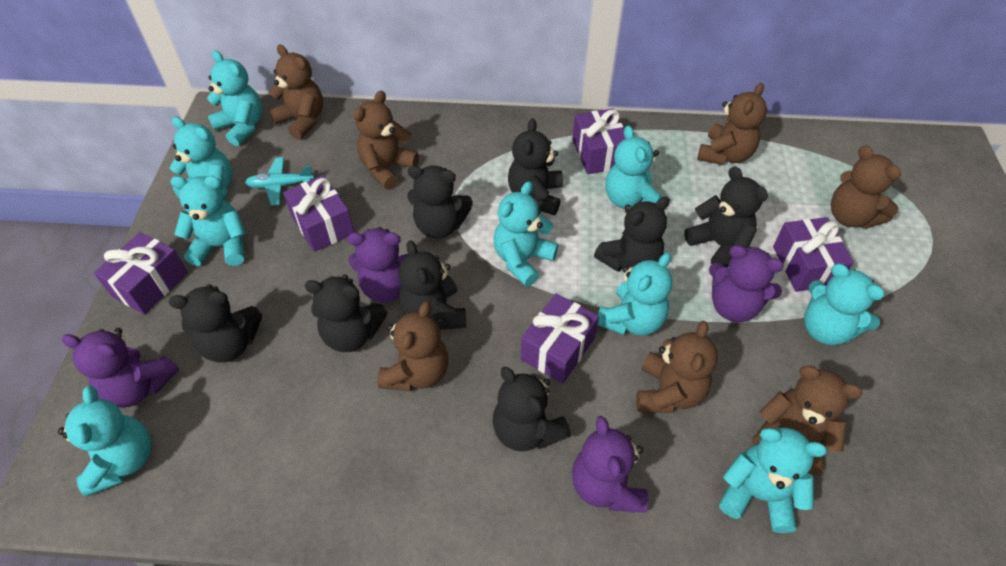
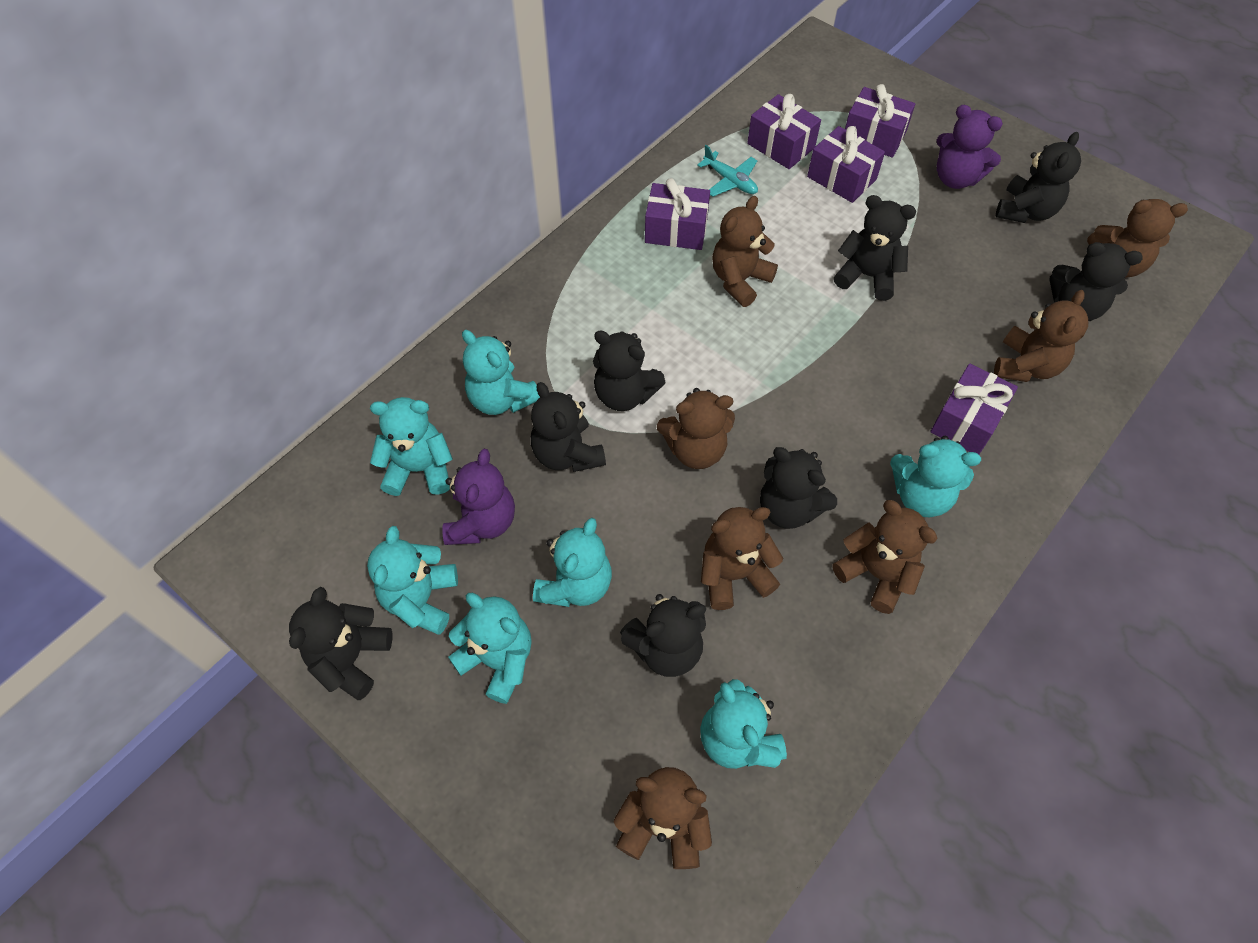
purple teddy bear: [62,328,179,408] [348,227,409,303] [572,416,648,513] [709,245,784,322] = 4 -> [442,449,515,545] [937,105,1003,189] = 2
turquoise teddy bear: [58,385,151,497] [169,117,233,200] [170,176,246,266] [207,51,263,146] [493,181,558,287] [597,252,672,336] [606,126,663,209] [719,427,827,533] [804,264,885,345] = 9 -> [367,526,458,635] [370,397,453,496] [448,593,532,704] [462,330,540,415] [533,518,612,607] [700,679,787,769] [890,436,981,517] = 7

